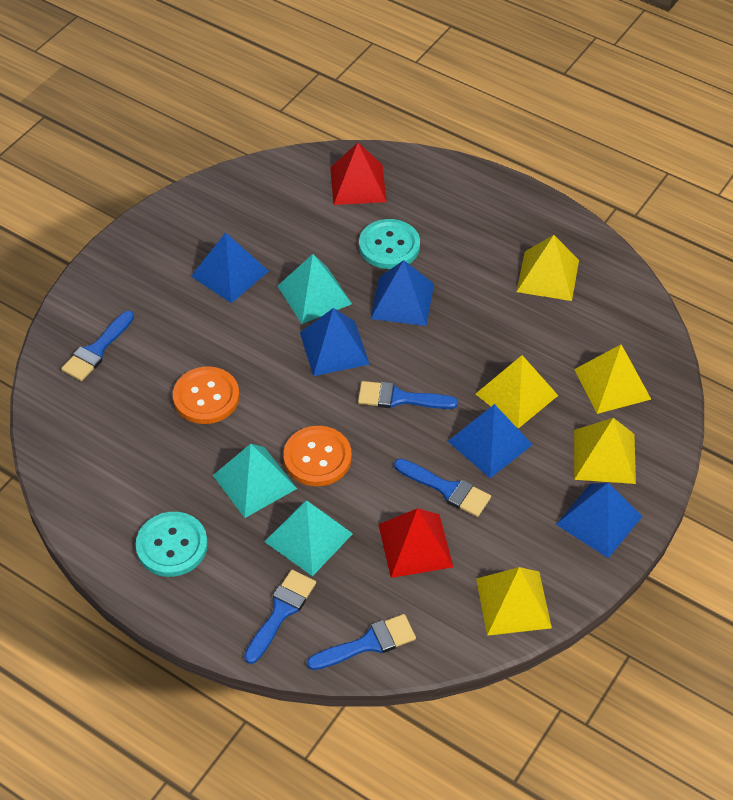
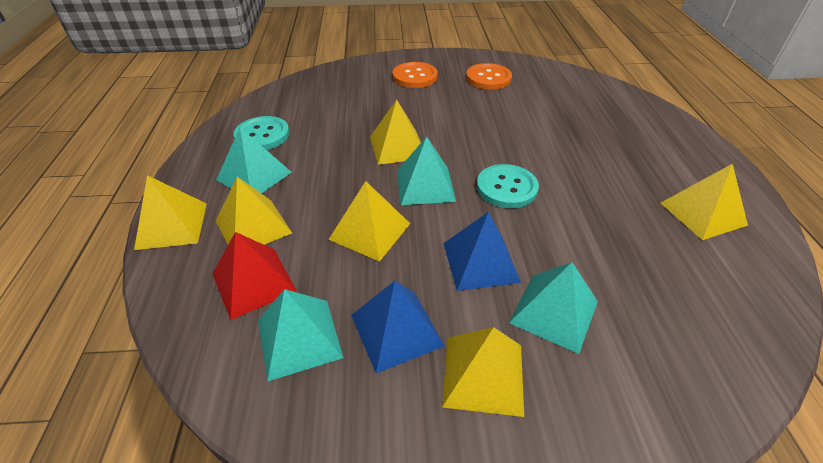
blue brush: [61,311,134,381] [244,570,316,664] [307,614,416,670] [358,381,458,409] [394,459,491,517] = 5 -> none = 0
blue pyramid: [191,232,269,303] [300,308,369,376] [370,260,434,326] [448,404,533,478] [556,483,643,558] = 5 -> [351,281,445,373] [443,212,521,291] = 2
red pyramid: [330,143,387,205] [378,508,453,578] = 2 -> [212,232,297,320] = 1
turquoise pyramid: [213,444,297,518] [265,500,353,576] [278,254,352,324] = 3 -> [216,127,292,194] [258,289,343,382] [397,137,456,205] [509,262,598,354] = 4
yellow pyramid: [476,355,558,429] [476,567,552,636] [517,235,579,301] [574,345,651,414] [574,418,636,484] = 5 -> [134,175,207,250] [216,177,292,245] [328,181,410,262] [370,99,421,165] [442,327,524,417] [661,164,748,240] = 6

